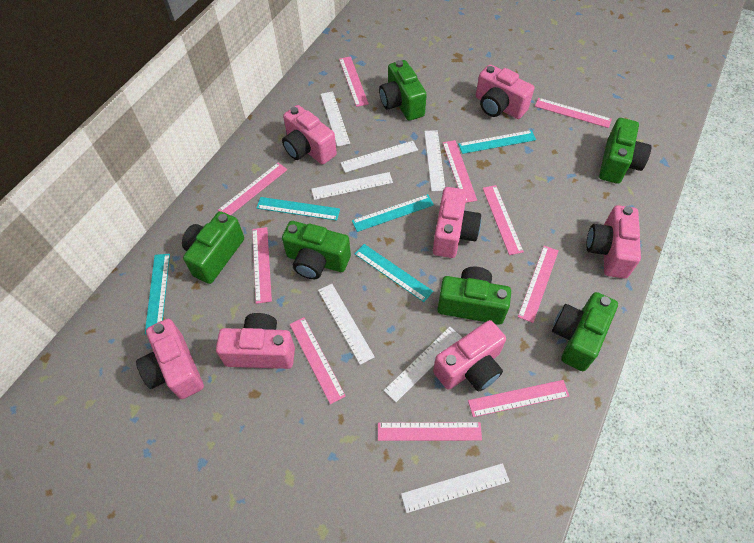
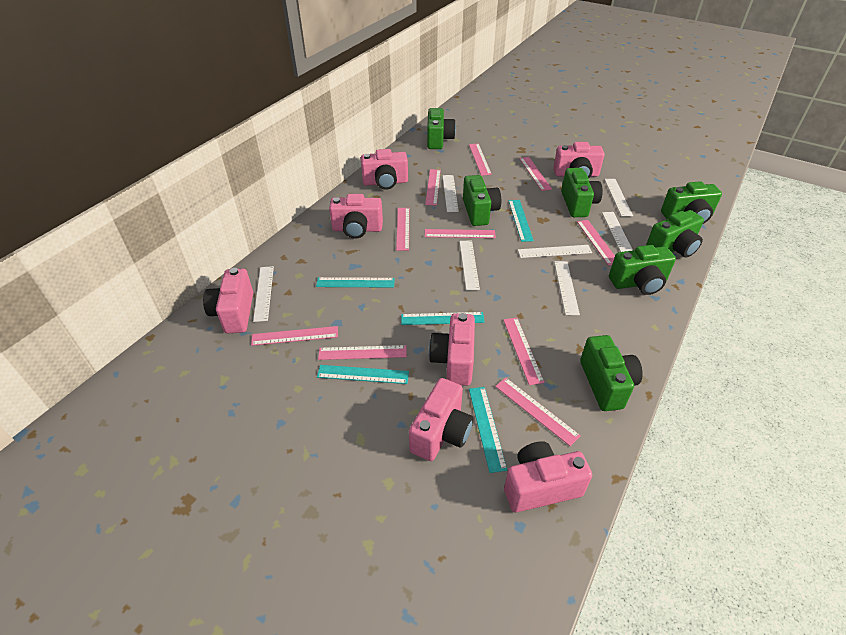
green camera: [182,211,244,284] [282,221,351,279] [379,60,427,121] [437,267,511,325] [552,292,618,371] [599,118,651,184] = 6 -> [427,108,456,149] [463,175,501,226] [561,168,603,217] [580,335,643,411] [609,245,676,295] [646,210,704,257] [661,181,722,224] = 7

